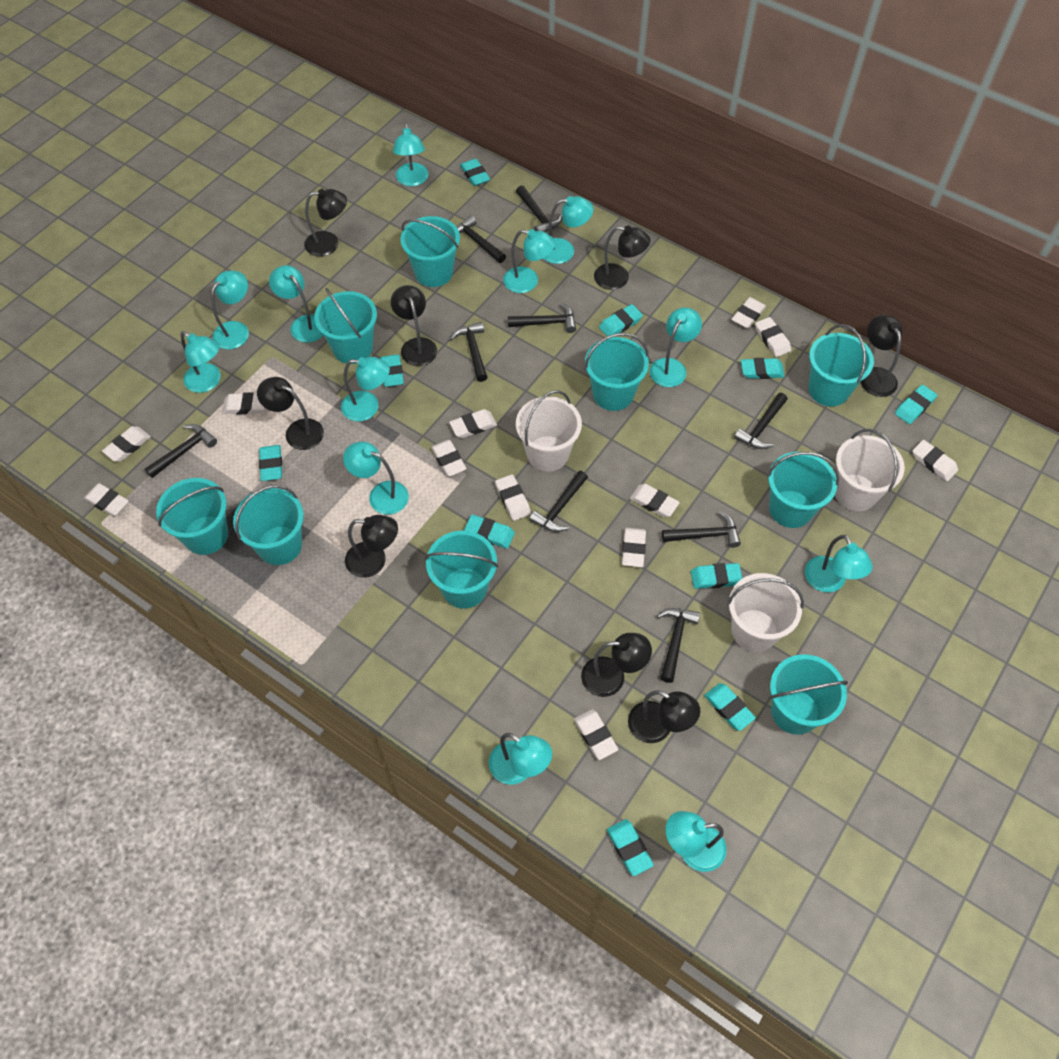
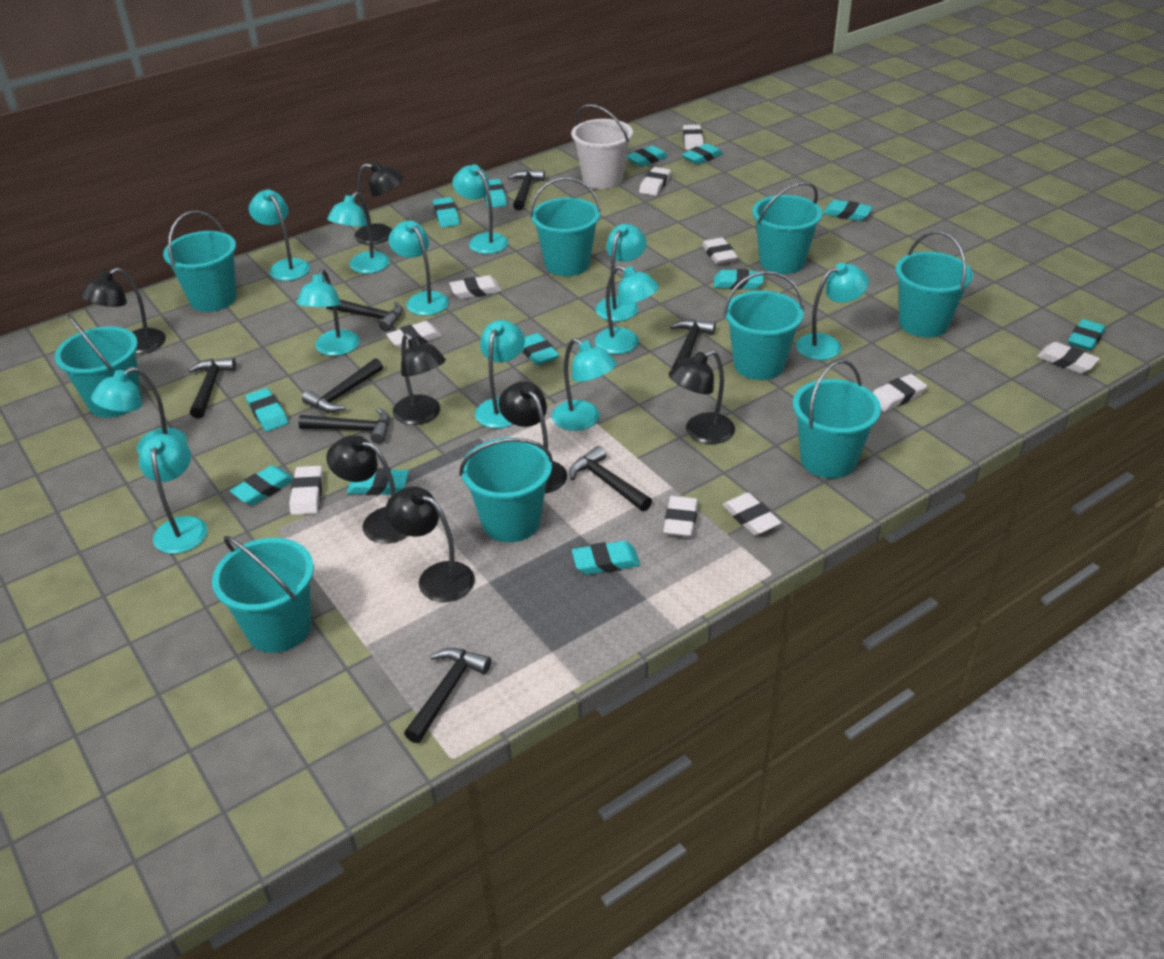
black hammer: [145,424,217,478] [450,322,487,382] [456,215,506,263] [508,303,576,333] [516,185,562,232] [529,471,588,532] [657,608,700,683] [662,511,741,548] [734,393,788,449] = 9 -> [188,358,236,418] [298,408,390,444] [302,358,383,413] [326,299,403,332] [404,648,491,743] [508,170,545,210] [569,446,652,511] [670,319,716,368] = 8
black lamp: [257,377,324,450] [304,189,347,257] [345,515,398,578] [391,285,437,366] [581,633,652,697] [594,226,651,290] [628,690,700,743] [861,315,902,397] = 8 -> [81,268,166,354] [326,435,408,544] [354,162,404,245] [385,487,475,602] [393,333,446,425] [499,381,567,493] [669,350,735,444] = 7
turquoise eraser: [259,445,282,481] [380,354,404,387] [460,159,490,186] [464,514,515,549] [599,304,643,336] [607,819,654,876] [691,563,742,589] [704,683,756,731] [741,358,785,379] [895,384,937,424] = 10 -> [230,465,293,505] [245,388,288,431] [347,468,409,495] [433,197,460,228] [484,179,507,208] [522,333,559,365] [572,541,640,575] [627,146,668,167] [682,143,723,165] [713,269,764,290] [823,200,872,221] [1068,319,1105,351] = 12
white bucket: [516,390,582,472] [727,573,804,652] [835,429,905,511] = 3 -> [571,104,633,189] = 1
white eraser: [84,483,129,516] [102,426,151,462] [222,393,265,414] [431,440,467,477] [449,409,497,438] [495,474,531,521] [574,709,618,760] [622,528,646,567] [630,484,680,517] [731,297,766,329] [755,317,791,357] [913,440,958,481] = 12 -> [289,466,323,515] [386,321,442,349] [449,275,502,299] [639,167,671,196] [663,496,698,537] [683,125,704,150] [702,238,738,264] [722,492,782,535] [873,374,927,412] [1037,342,1100,374] = 10

